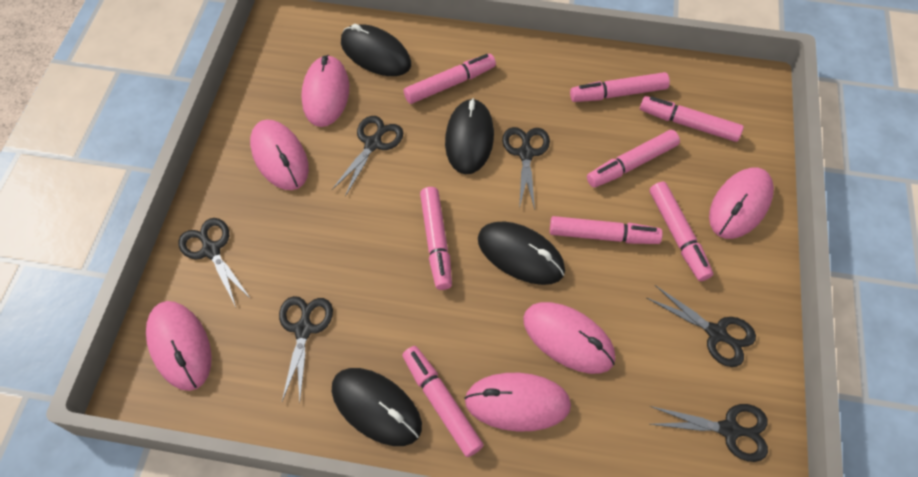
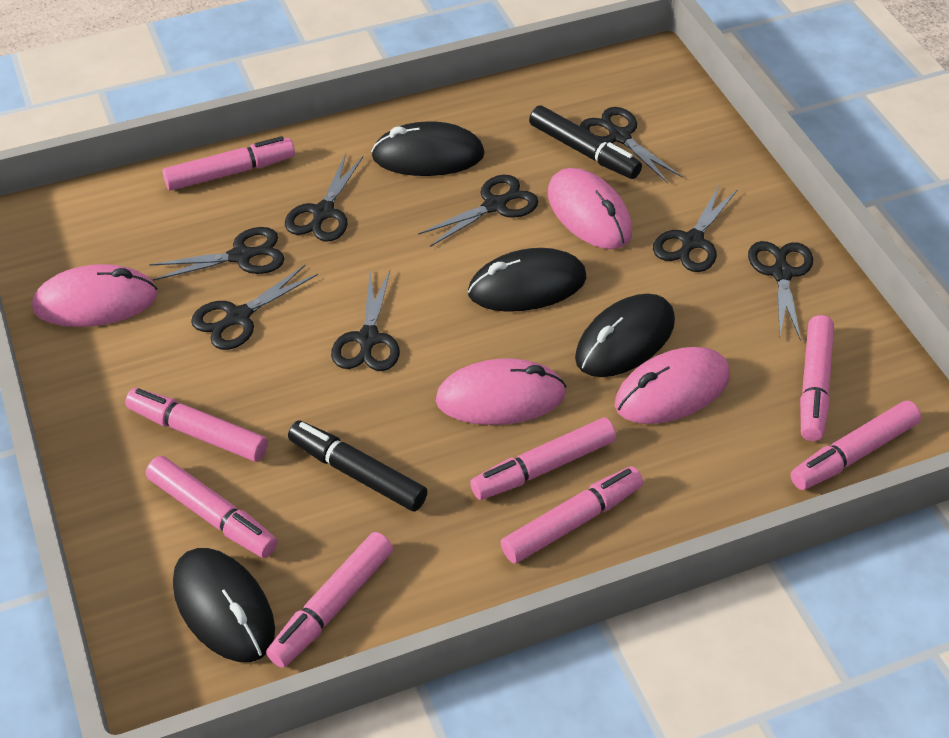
black marker: none = 0 -> [288,420,428,511] [529,105,642,179] = 2
black scissors: [178,218,251,307] [279,296,333,402] [332,116,403,196] [502,127,550,210] [647,285,756,367] [650,404,768,462] = 6 -> [149,227,285,281] [191,265,318,350] [285,154,363,242] [331,270,400,371] [418,175,538,247] [580,107,682,183] [653,184,738,272] [748,241,813,341] = 8
pink mouse: [146,301,212,391] [250,119,309,190] [301,55,349,127] [464,373,571,431] [523,302,615,374] [709,168,774,239] = 6 -> [32,264,158,327] [436,358,567,425] [548,168,632,249] [615,347,730,424] = 4

